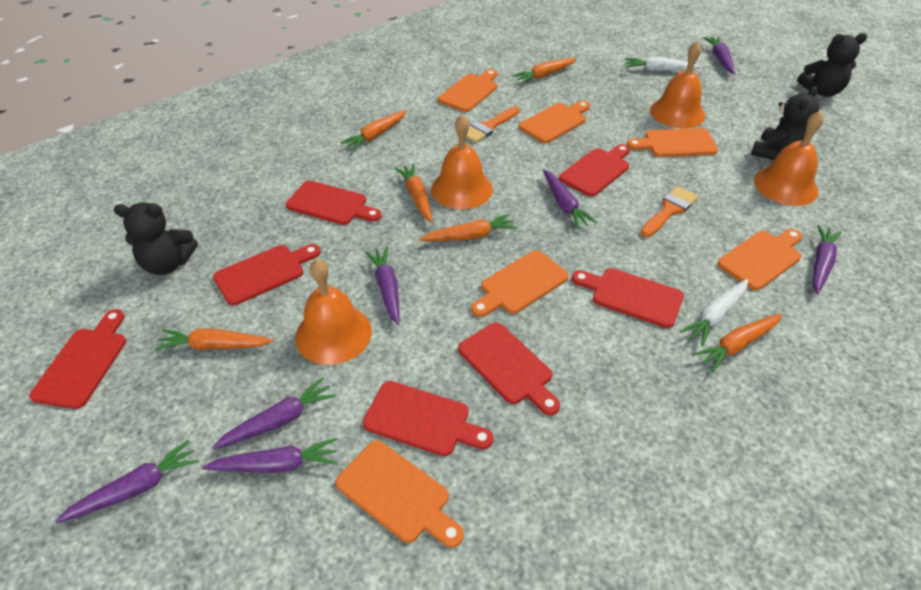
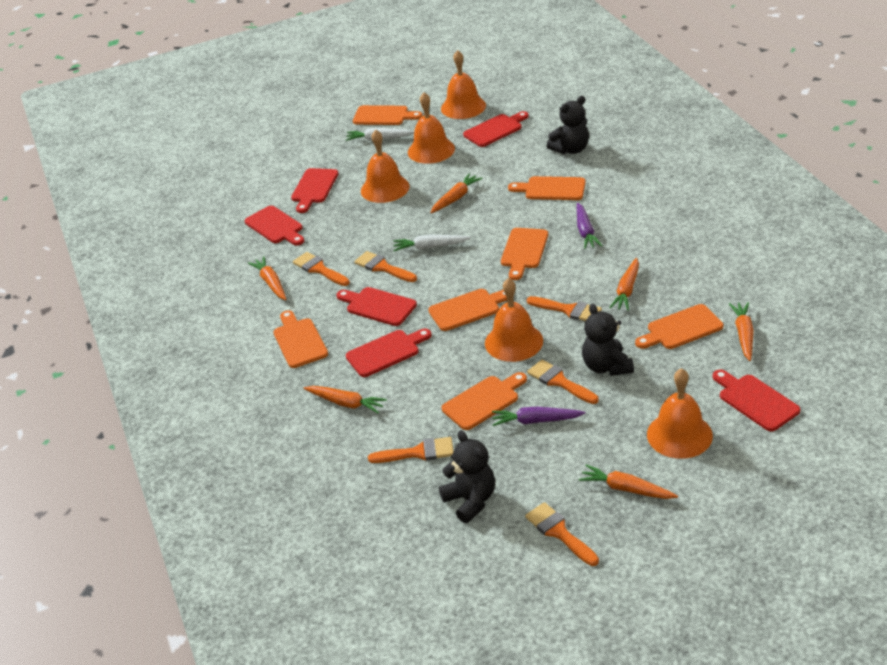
orange bell: [295,259,372,365] [431,114,493,209] [650,41,706,128] [754,111,823,206] = 4 -> [361,130,409,203] [408,92,455,164] [441,50,486,119] [485,278,543,362] [647,368,713,459] = 5
orange brush: [466,106,520,143] [641,186,698,237] = 2 -> [293,252,350,286] [354,251,417,282] [368,437,454,463] [525,502,599,566] [527,296,602,321] [527,359,599,404] = 6
orange cutting board: [335,440,464,547] [438,69,498,112] [471,250,569,317] [519,101,590,143] [627,128,718,157] [717,229,802,290] = 6 -> [273,310,328,368] [353,105,423,125] [428,289,507,331] [442,372,527,430] [501,228,548,280] [508,176,586,200] [635,304,723,349] = 7
purple carrot: [55,440,199,523] [202,438,338,473] [212,377,336,450] [365,247,400,325] [543,169,597,229] [704,37,735,74] [813,225,842,294] = 7 -> [492,406,585,426] [577,202,602,249] = 2
red cutting board: [29,309,126,409] [213,244,321,305] [286,180,382,225] [363,381,493,456] [458,322,560,415] [559,144,630,197] [572,268,684,328] = 7 -> [245,206,304,245] [291,168,339,213] [336,287,417,326] [346,328,432,377] [463,111,529,147] [713,370,800,431] = 6

